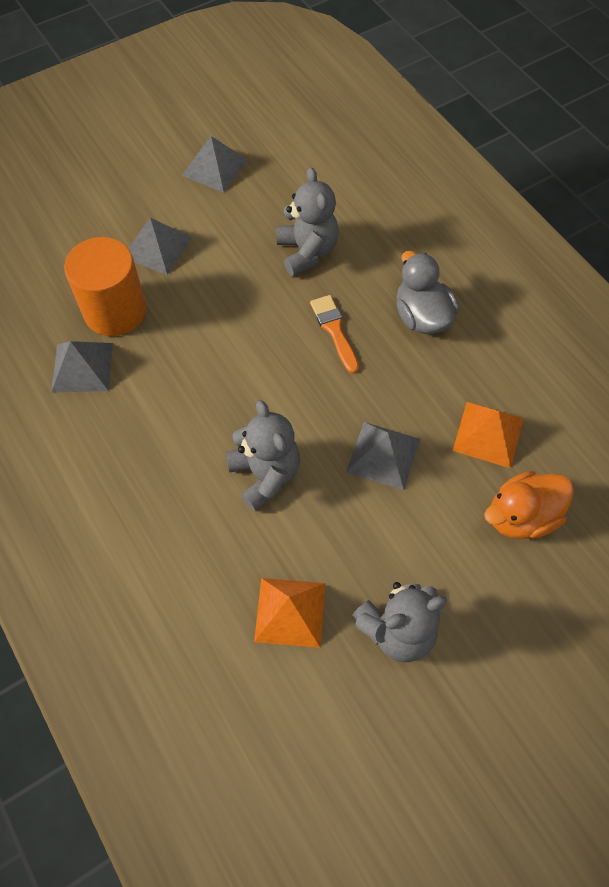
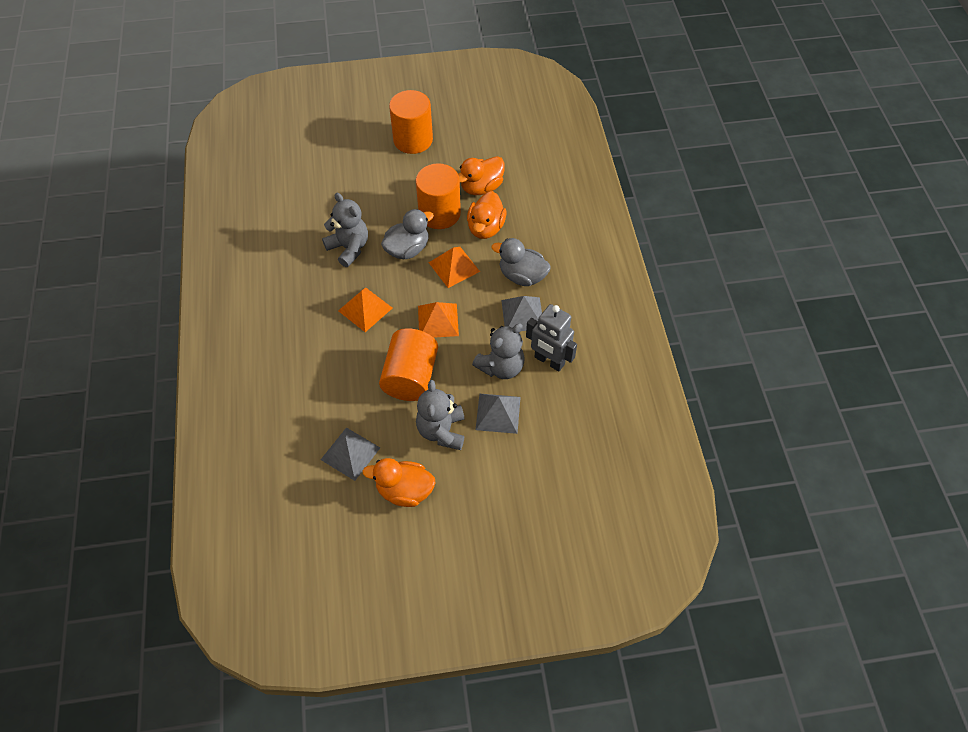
grey duck: [397,251,459,334] = 1 -> [381,209,434,259] [492,238,551,286] = 2
grey pyramid: [51,341,113,393] [128,218,193,275] [181,136,248,193] [346,422,420,490] = 4 -> [321,427,380,481] [475,394,521,434] [501,296,542,331] = 3
grey robot: none = 0 -> [526,304,577,372] = 1
orange brush: [310,295,359,374] = 1 -> none = 0
orange cylinder: [64,237,146,336] = 1 -> [379,328,438,401] [389,90,433,154] [416,163,461,229] = 3
orange duck: [484,471,574,539] = 1 -> [363,458,436,507] [458,156,505,195] [467,191,507,239] = 3
orange pyramid: [254,578,325,648] [453,402,524,468] = 2 -> [338,287,392,332] [418,302,459,338] [429,247,480,288] = 3

